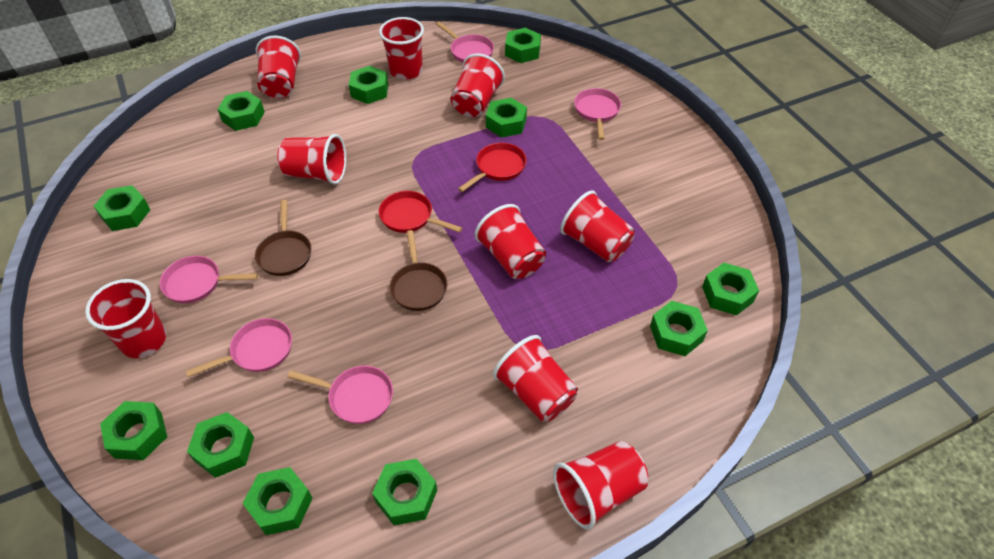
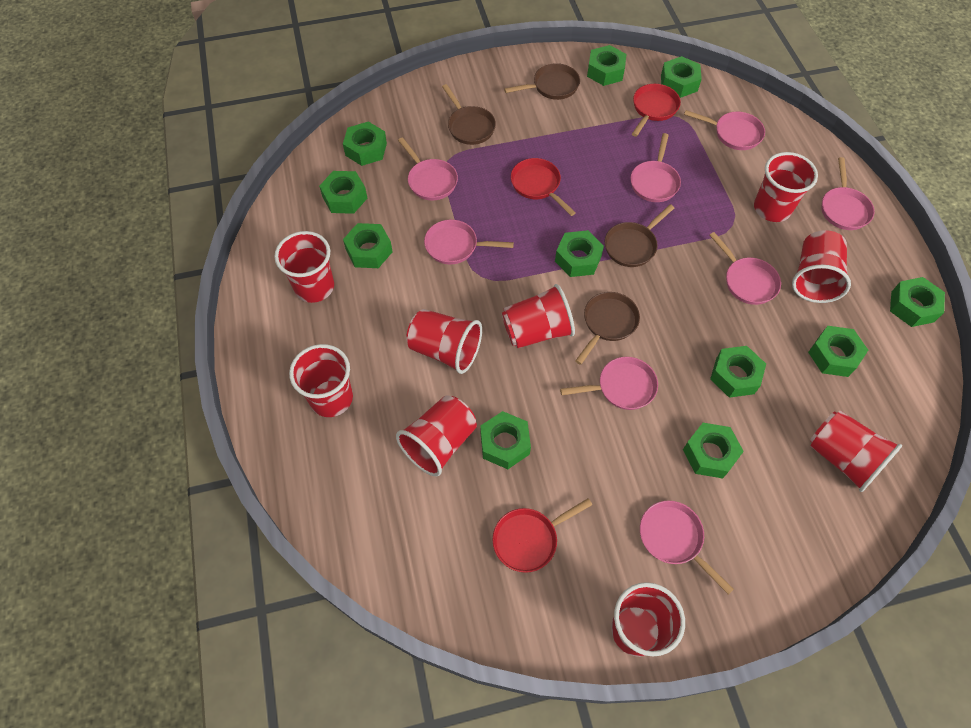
brown pan: [255,200,311,276] [390,230,448,311] = 2 -> [442,84,496,145] [504,63,580,100] [575,292,640,365] [605,204,674,267] = 4
pink pan: [160,256,258,304] [186,318,292,377] [287,366,393,424] [436,22,494,63] [574,88,621,140] = 5 -> [398,137,458,200] [424,220,514,264] [560,357,658,410] [630,133,681,202] [640,501,734,595] [684,110,765,150] [709,232,781,305] [821,157,875,230] = 8
red pan: [379,191,462,233] [458,143,526,192] = 2 -> [492,498,592,573] [511,158,576,216] [632,84,681,137] = 3

